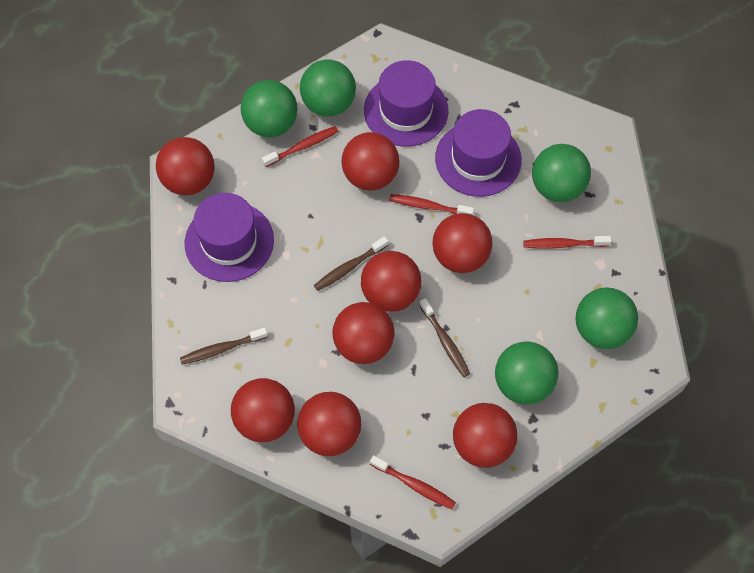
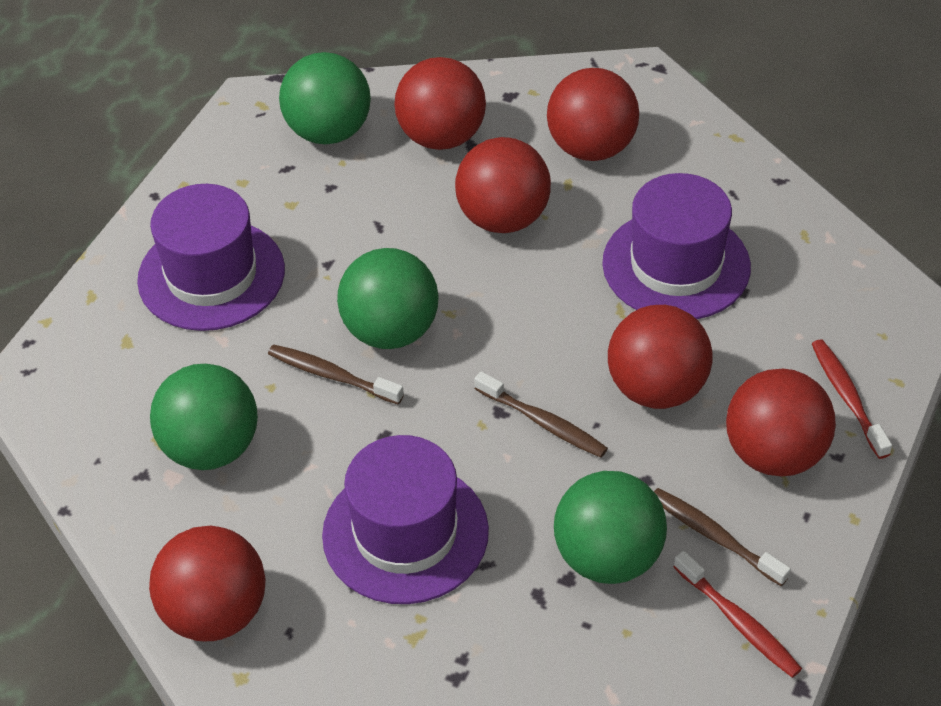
green ball: [241,80,298,137] [300,60,356,116] [495,341,559,405] [532,144,591,202] [575,287,638,349] = 5 -> [150,364,258,470] [279,52,371,144] [337,248,439,349] [554,471,667,584] = 4
red ball: [156,137,215,196] [231,378,295,442] [297,392,361,456] [332,302,395,364] [341,132,400,191] [361,251,421,312] [432,213,493,273] [453,403,518,468] = 8 -> [149,526,265,642] [394,57,486,150] [455,137,551,233] [547,68,639,161] [608,305,712,409] [726,369,836,477] = 6
red toothbrush: [262,126,339,167] [370,455,456,509] [389,194,474,215] [523,236,611,249] = 4 -> [673,551,802,678] [812,339,892,459] = 2

